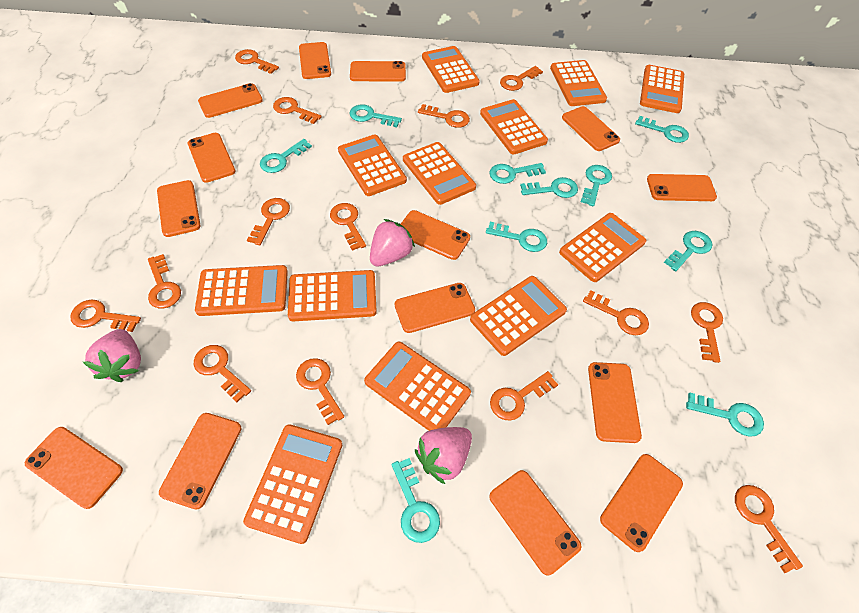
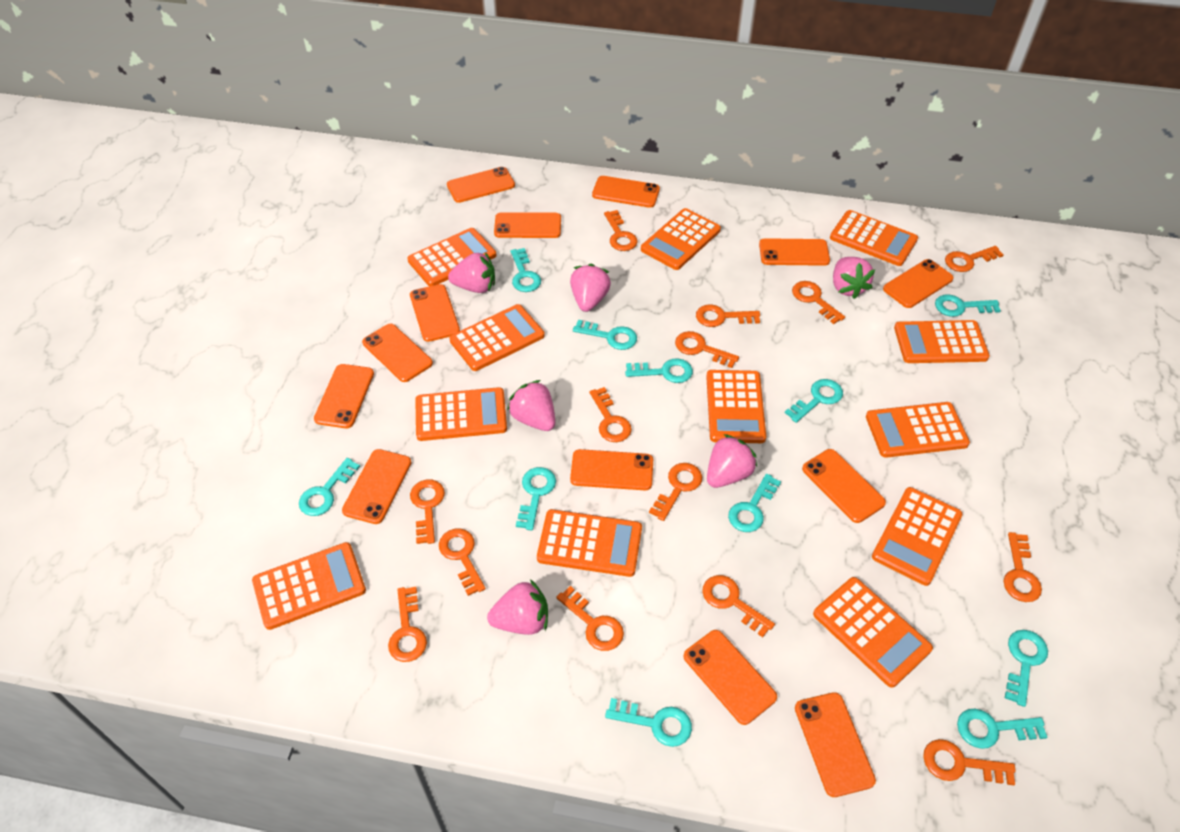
orange phone: [25,427,123,509] [157,180,201,237] [159,413,242,510] [188,133,236,183] [198,83,263,118] [299,42,331,79] [350,61,406,82] [395,283,475,333] [401,210,470,260] [489,470,582,575] [562,106,620,151] [588,362,642,443] [600,454,683,552] [647,174,717,201] = 14 -> [314,364,374,428] [342,449,412,524] [362,324,433,382] [410,284,460,342] [447,167,515,203] [494,212,561,238] [570,449,653,490] [592,176,660,208] [684,630,777,725] [759,238,830,266] [795,692,876,797] [802,449,886,523] [883,259,954,308] = 13
pink strawberry: [83,329,141,382] [370,219,415,267] [415,427,472,484] = 3 -> [448,252,495,293] [487,579,548,635] [507,380,555,431] [570,264,611,312] [707,434,757,488] [833,257,875,299] = 6
turquoise key: [260,139,312,173] [349,104,402,127] [391,458,440,543] [486,222,547,252] [489,163,546,184] [520,177,578,198] [581,165,612,206] [635,116,689,143] [664,231,712,271] [686,392,764,437] = 10 -> [299,458,360,516] [511,248,541,292] [516,467,556,531] [573,320,637,350] [605,698,692,747] [625,358,693,383] [728,474,781,532] [785,379,843,423] [935,294,1001,317] [957,709,1047,749] [1005,630,1048,707] = 11

